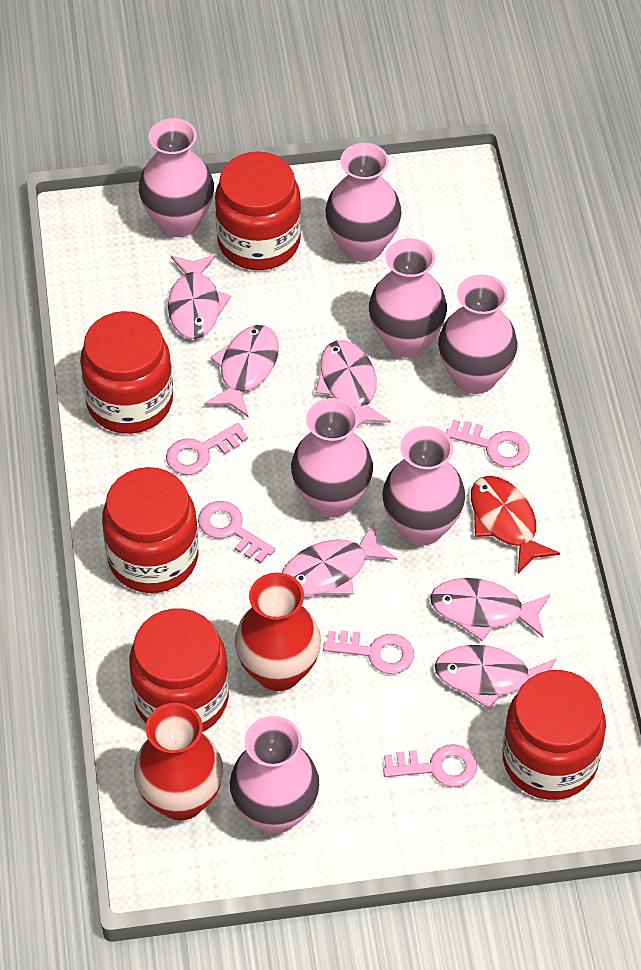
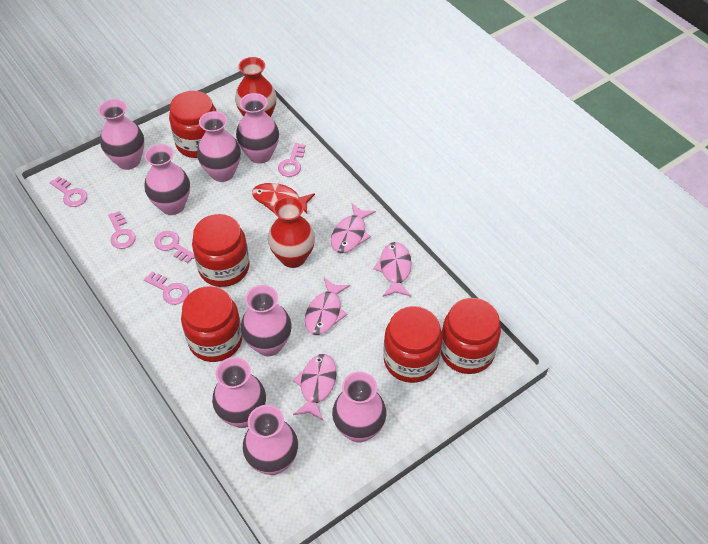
pink fish: [168,254,231,339] [204,325,279,418] [282,522,397,596] [315,340,391,426] [430,578,550,641] [435,645,556,710] = 6 -> [293,354,337,421] [305,278,350,335] [331,203,376,253] [373,242,412,297] = 4
pink vase: [139,118,214,237] [230,716,319,834] [291,398,373,518] [325,143,402,262] [369,238,447,358] [382,426,465,545] [438,274,518,394] = 7 -> [98,99,145,170] [144,144,190,215] [197,111,241,182] [212,357,266,428] [236,93,279,164] [241,285,292,356] [243,405,298,475] [332,372,386,442] = 8

